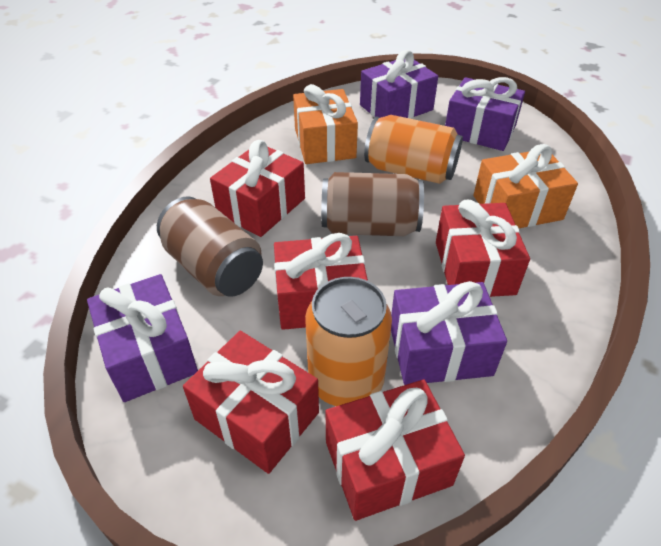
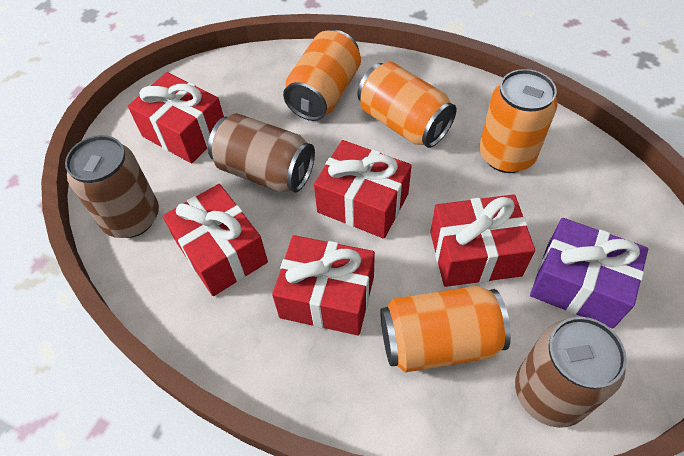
brown can: [157,196,263,297] [321,172,424,236] = 2 -> [65,135,159,238] [208,113,315,193] [515,317,627,428] = 3
orange can: [305,277,392,406] [364,115,463,184] = 2 -> [283,30,361,121] [357,62,456,148] [380,286,511,373] [479,69,558,173] = 4
orange gift: [293,84,358,164] [474,144,578,228] = 2 -> none = 0
purple gift: [87,274,198,402] [360,50,438,119] [391,281,507,385] [445,77,525,151] = 4 -> [530,218,648,329] = 1

